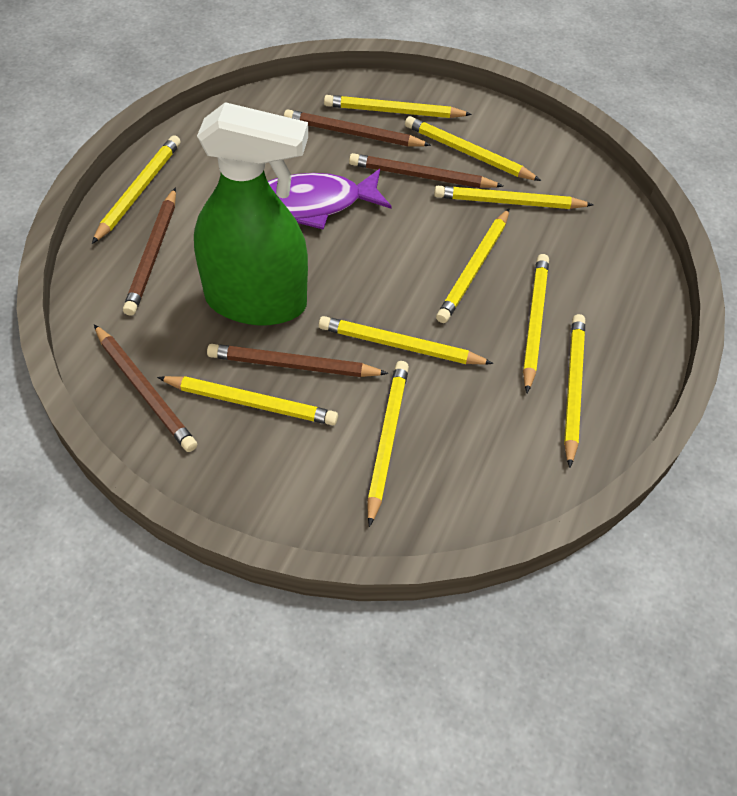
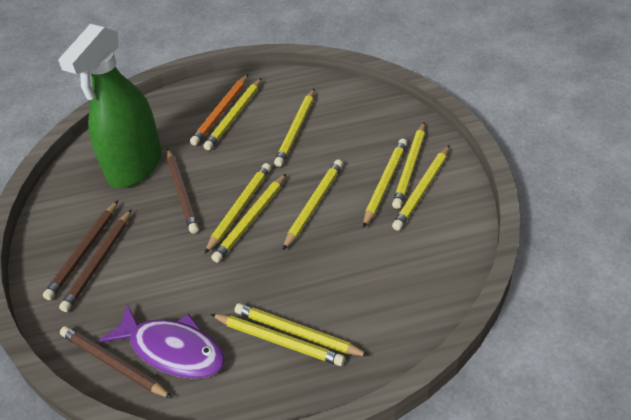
brown pencil: [94,324,197,452] [123,188,176,316] [207,344,389,377] [284,109,431,146] [349,153,503,188] = 5 -> [43,200,118,300] [59,209,131,312] [60,326,172,398] [167,148,199,234] = 4
orange pencil: none = 0 -> [190,74,248,146] = 1

